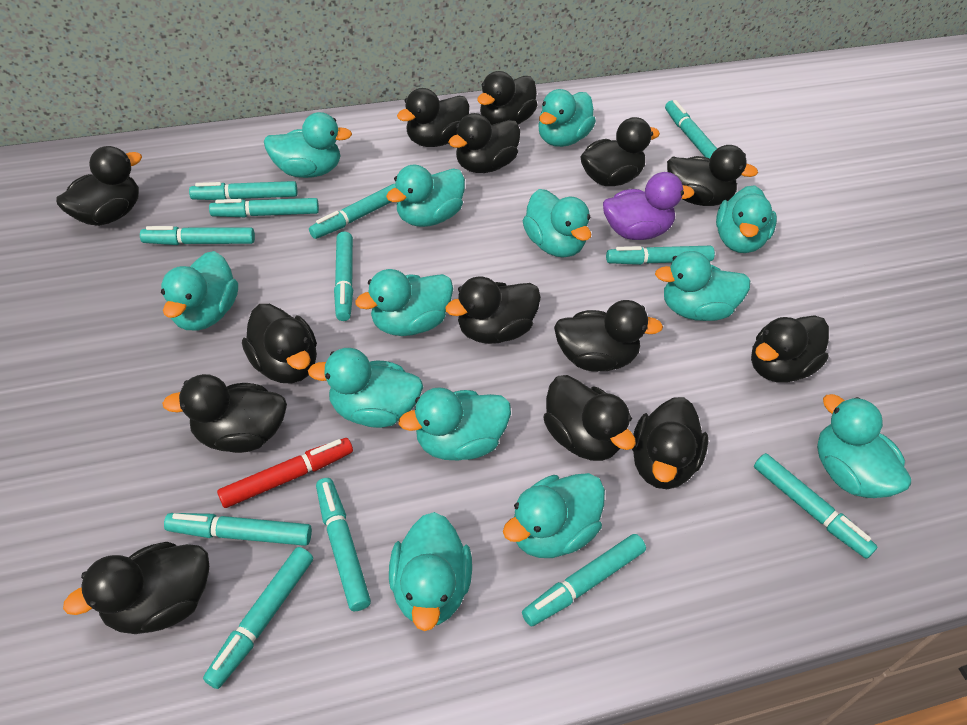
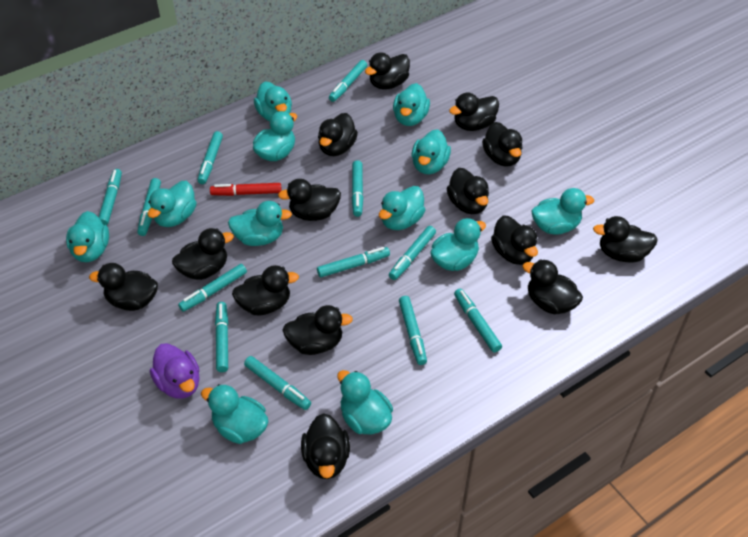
turquoise duck: [161,251,238,331] [264,112,352,178] [308,348,423,428] [355,269,453,336] [386,165,465,227] [389,512,472,631] [399,387,511,460] [503,473,605,558] [523,189,591,258] [538,89,596,147] [655,251,750,321] [716,185,777,253] [817,394,911,498] = 13 -> [66,211,109,262] [148,181,197,227] [201,384,269,444] [228,201,292,246] [253,111,297,161] [254,81,292,121] [337,370,393,434] [379,186,425,230] [393,83,430,126] [412,129,451,174] [431,218,486,271] [531,188,594,235] = 12

